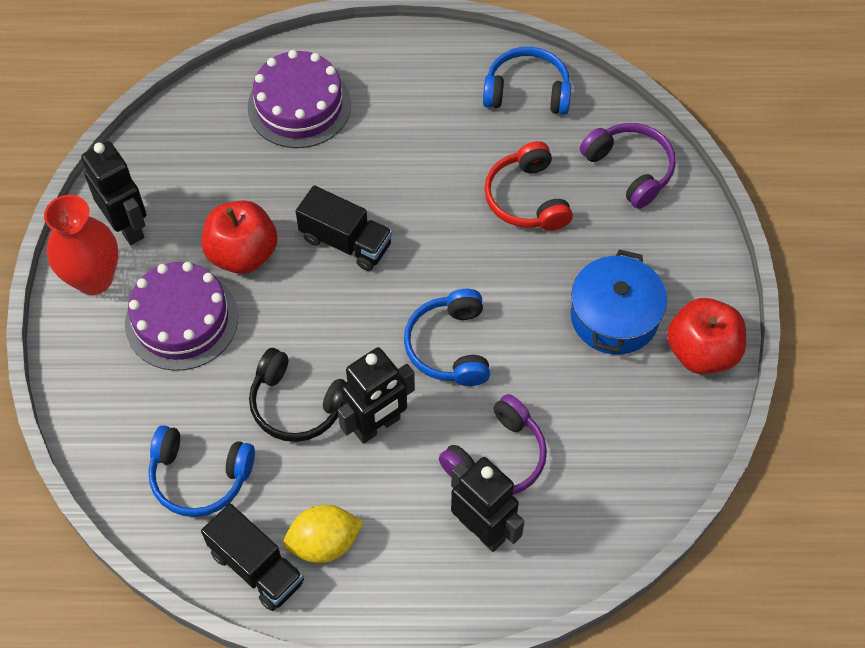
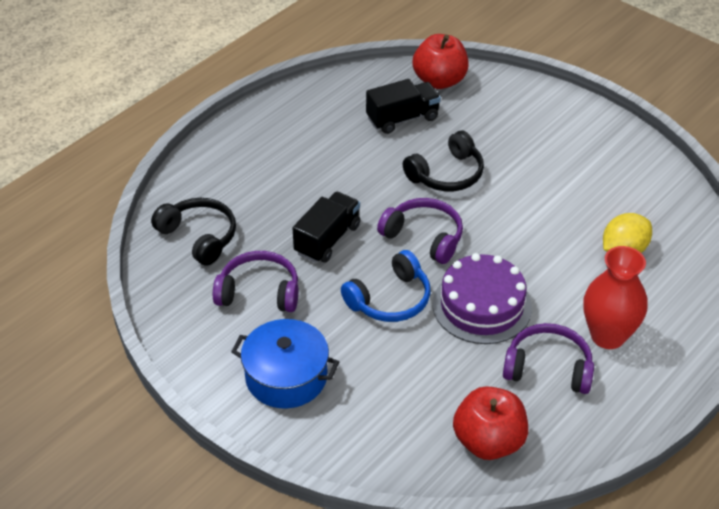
black headphones: [249,348,347,442] = 1 -> [151,198,236,265] [403,131,484,191] = 2
black robot: [81,141,147,245] [338,347,415,444] [451,457,525,552] = 3 -> none = 0
blue headphones: [148,425,255,517] [404,289,490,386] [483,47,571,115] = 3 -> [341,250,431,322] = 1
purple cake: [125,262,238,371] [248,50,351,148] = 2 -> [432,253,532,344] = 1
purple headphones: [439,394,547,495] [580,123,676,209] = 2 -> [213,251,298,312] [377,198,463,264] [503,323,594,394] = 3
red headphones: [484,141,573,231] = 1 -> none = 0

